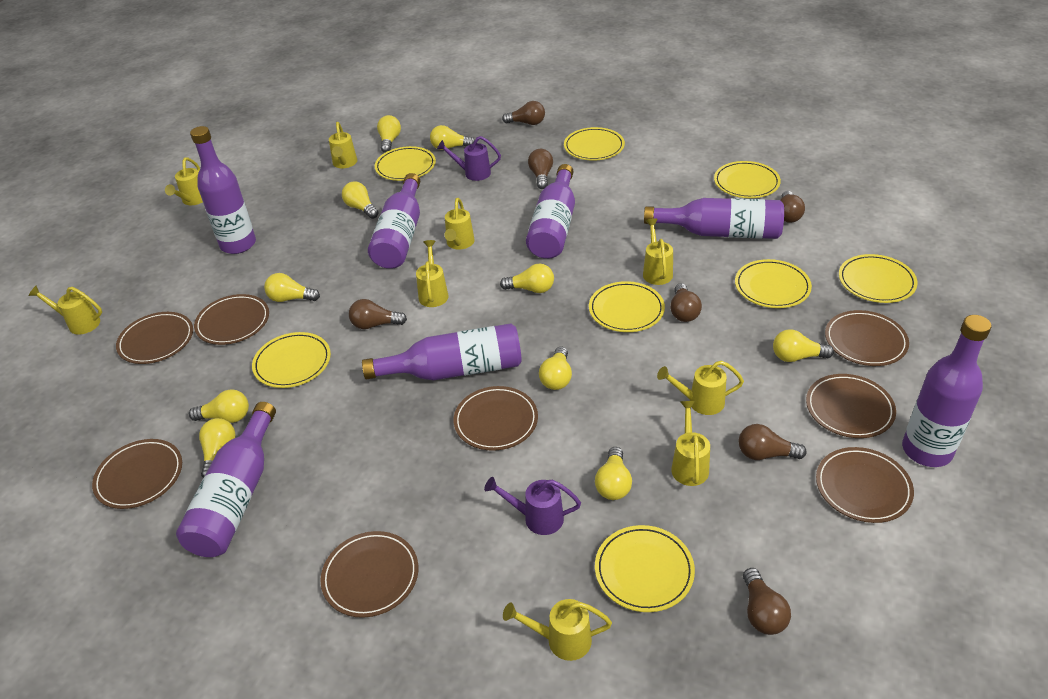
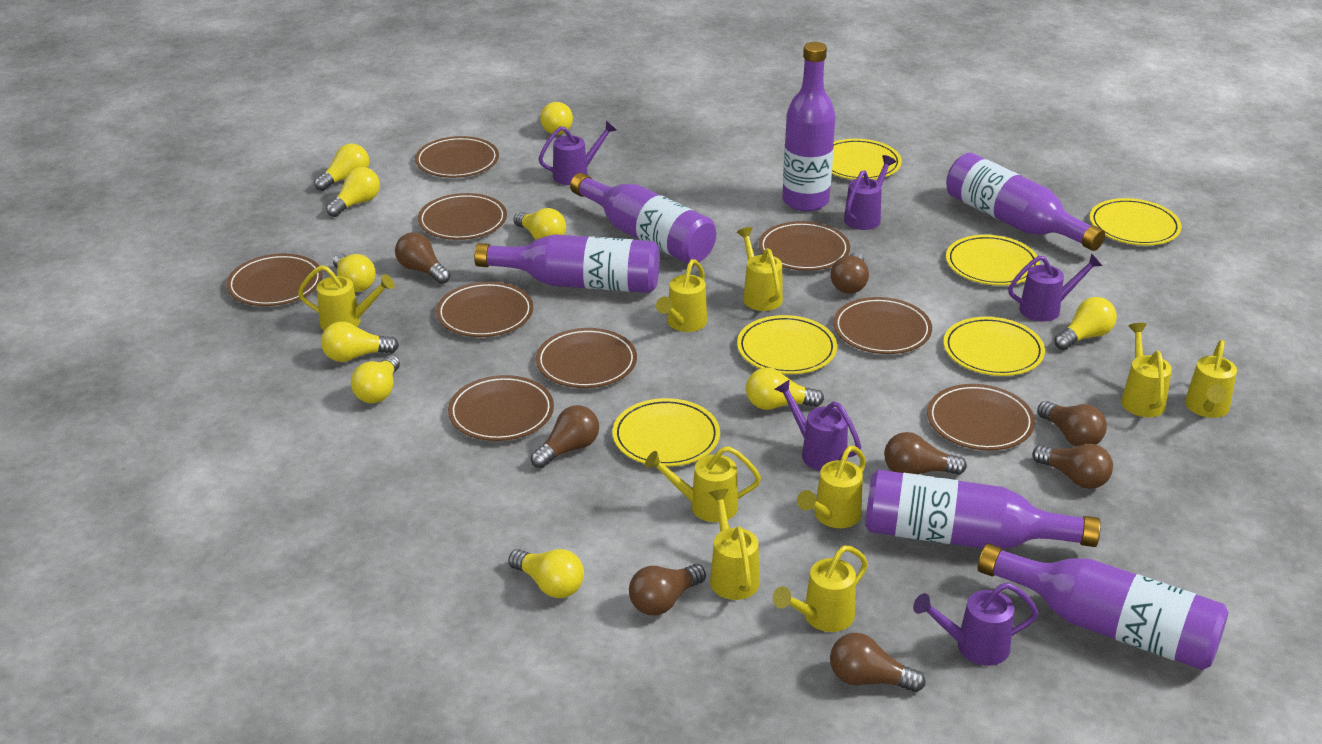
brown light bulb: [349,299,407,329] [502,101,545,125] [528,149,553,189] [670,283,702,322] [739,424,806,460] [743,568,791,635] [780,191,805,223] = 7 -> [395,232,451,284] [531,405,599,468] [629,564,706,615] [830,633,926,692] [831,253,869,294] [884,432,967,475] [1032,444,1113,489] [1037,401,1107,446] = 8
brown plate: [92,439,182,509] [116,312,193,364] [194,294,269,345] [320,531,418,618] [454,386,538,451] [806,374,896,438] [816,447,914,523] [825,310,909,366] = 8 -> [226,254,323,306] [415,136,499,178] [418,193,507,240] [436,282,533,337] [448,375,554,441] [536,328,637,388] [759,221,850,271] [833,297,932,354] [927,384,1035,451] = 9
purple bottle: [176,402,276,557] [190,126,256,254] [362,323,522,380] [368,173,420,269] [526,164,575,259] [644,198,784,239] [902,315,992,467] = 7 -> [474,234,660,293] [570,173,716,265] [782,42,836,211] [865,470,1101,549] [946,153,1105,251] [978,543,1229,670] = 6
purple watering can: [437,136,501,181] [484,477,581,535] = 2 -> [538,121,616,185] [774,379,861,471] [844,155,896,230] [913,582,1038,666] [1008,253,1102,322] = 5
yellow plate: [252,332,331,388] [375,146,436,181] [564,127,625,160] [589,281,665,332] [595,525,695,612] [714,161,781,198] [735,259,812,308] [839,254,918,303] = 8 -> [613,398,720,467] [737,315,837,374] [832,139,902,180] [943,317,1045,376] [946,235,1040,285] [1090,198,1182,245] = 6

